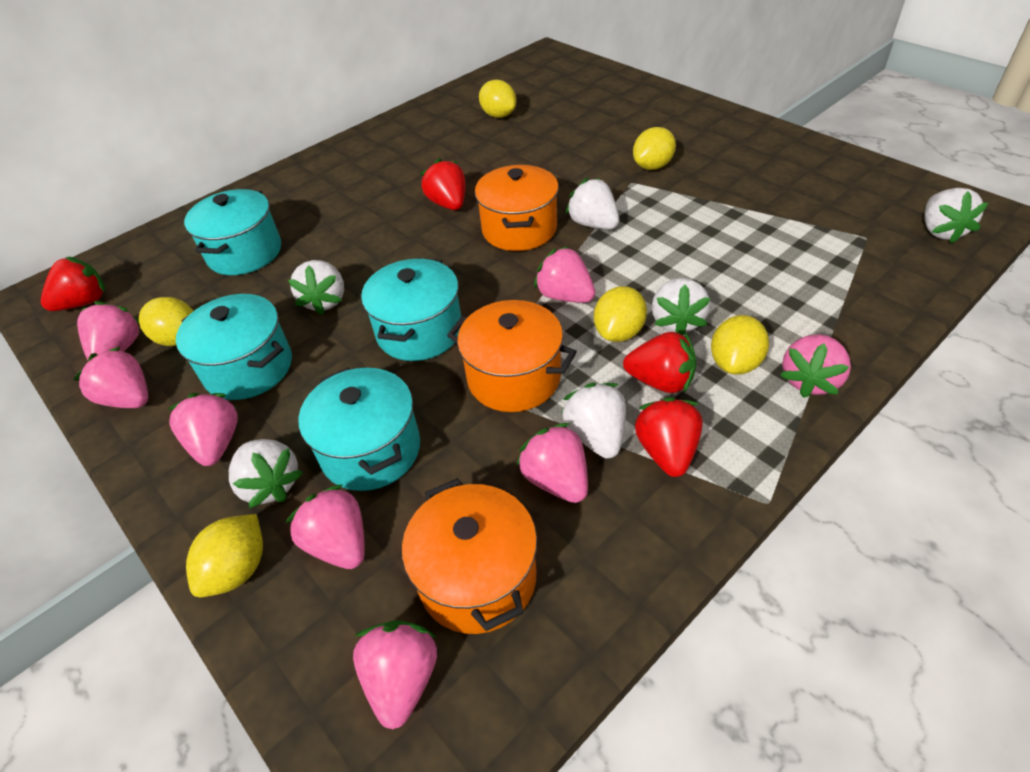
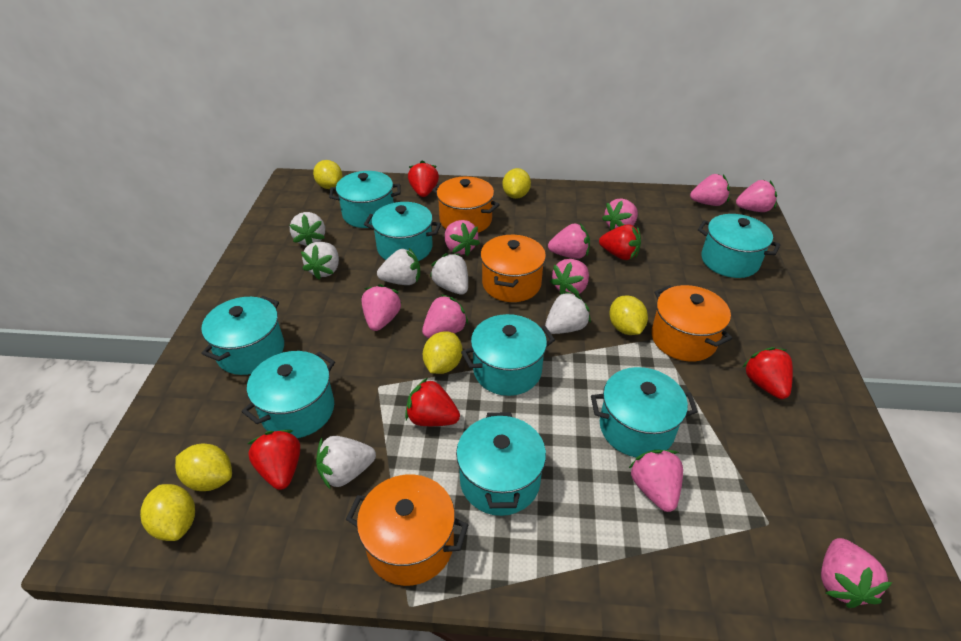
orange pot: [402,478,537,634] [447,300,577,412] [475,165,559,251] = 3 -> [346,474,468,586] [432,176,500,233] [480,234,546,302] [651,285,732,362] = 4
pink strawberry: [73,346,148,408] [77,301,139,360] [168,393,238,466] [286,484,365,569] [353,620,437,729] [516,423,588,503] [534,246,595,303] [780,334,851,398] = 8 -> [362,284,402,331] [422,294,469,338] [445,220,480,256] [548,223,590,259] [550,259,589,295] [602,198,638,230] [629,450,683,512] [690,174,730,206] [736,180,777,212] [821,538,893,608] = 10
red strawberry: [41,256,105,311] [420,158,465,210] [623,332,697,393] [635,397,703,477] = 4 -> [248,430,300,490] [405,378,460,426] [408,161,439,197] [599,224,641,260] [743,347,793,399] = 5
turquoise pot: [176,294,292,400] [184,189,281,275] [298,367,420,491] [361,258,461,361] = 4 -> [201,296,284,375] [242,351,335,438] [329,171,401,228] [364,202,441,261] [456,412,546,516] [461,314,555,396] [591,367,698,458] [698,214,780,278] = 8

